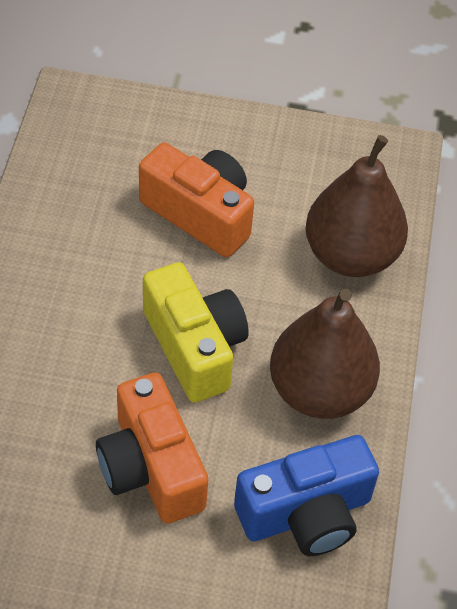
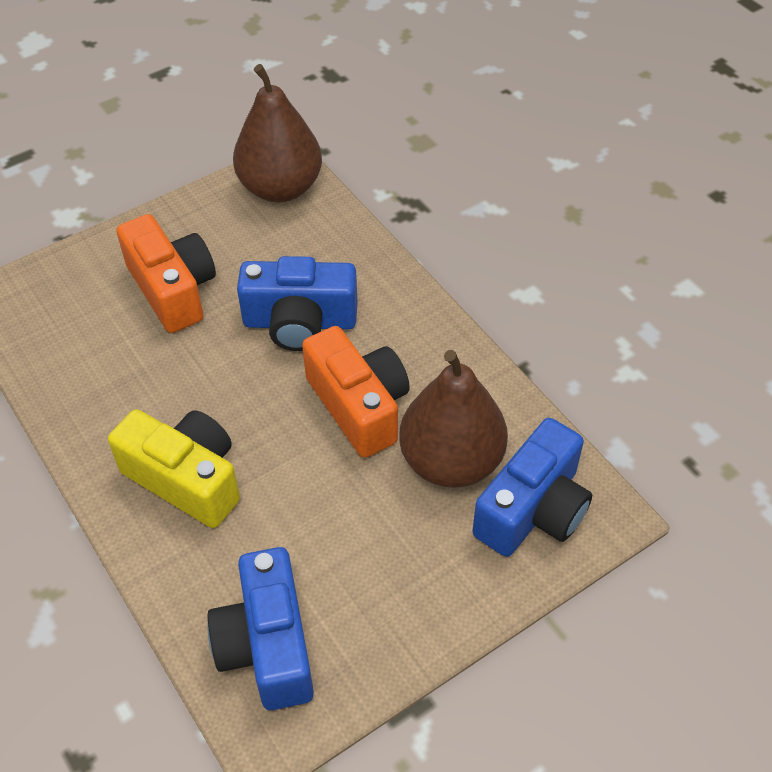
blue camera: [234,435,379,556] = 1 -> [207,547,314,710] [237,256,357,351] [472,418,592,557] = 3

